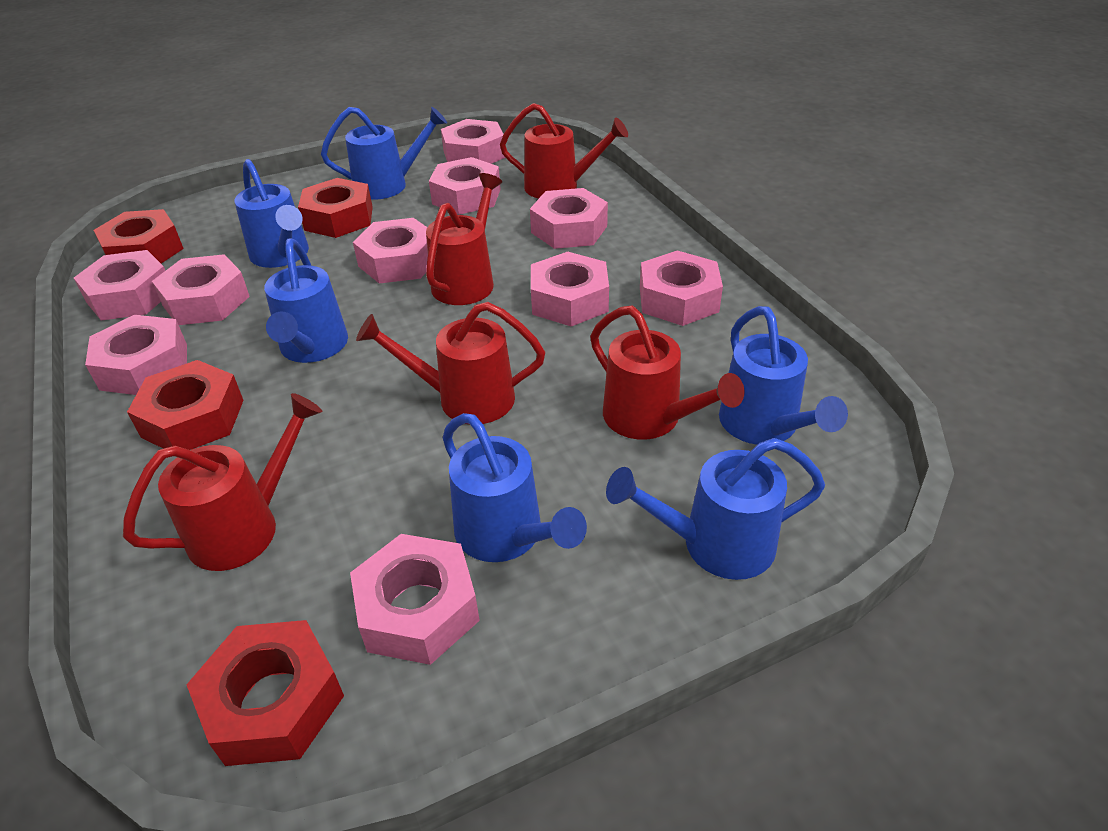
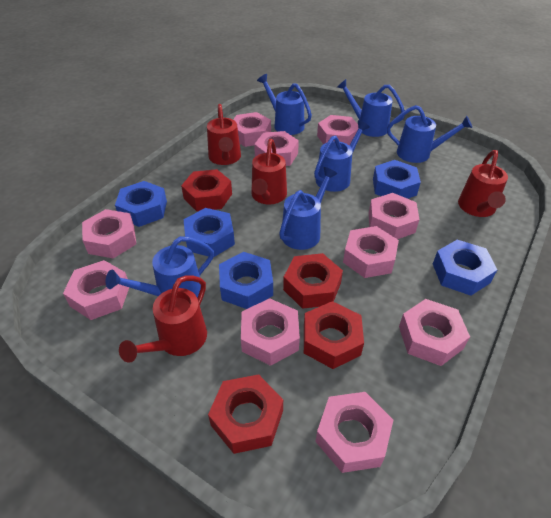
blue nut: none = 0 -> [115,181,167,227] [183,208,235,257] [219,252,273,309] [373,160,421,199] [433,240,497,296] = 5
red watering can: [123,393,322,571] [356,302,545,424] [426,173,502,305] [500,103,628,199] [590,306,744,440] = 5 -> [119,275,207,363] [207,104,241,165] [251,139,287,205] [458,150,508,217] = 4

